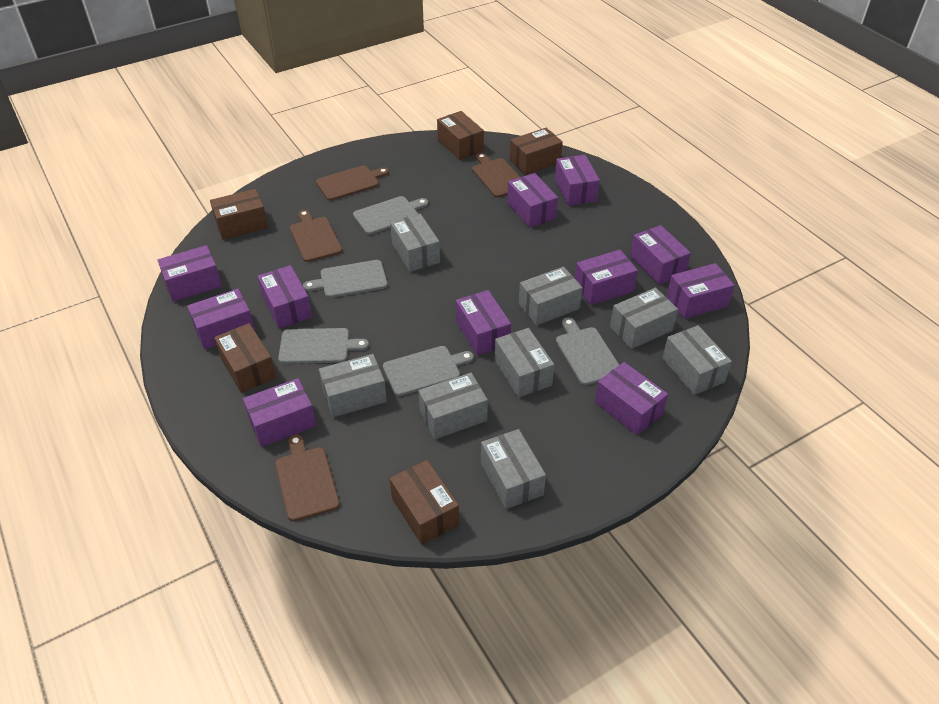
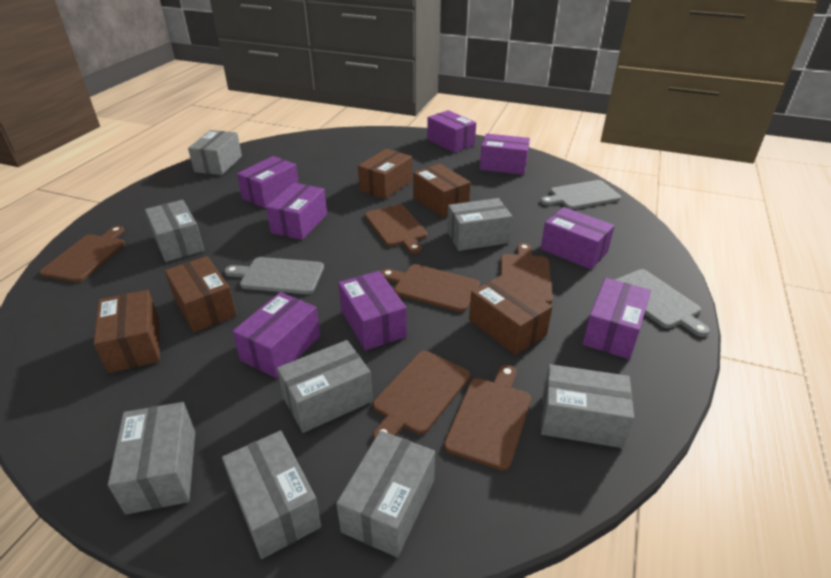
brown cutting board: [275,435,340,521] [290,210,342,262] [316,165,389,201] [472,153,520,197] = 4 -> [40,226,125,282] [365,204,427,254] [373,351,470,440] [381,264,480,312] [444,365,531,471] [500,243,553,304] = 6
grey cutting board: [278,328,369,364] [303,260,388,298] [353,196,428,235] [383,346,474,396] [556,318,619,385] = 5 -> [225,257,324,294] [541,180,621,209] [615,269,710,337] = 3
purple box: [158,245,222,302] [187,289,255,350] [243,378,316,447] [258,265,312,329] [456,290,511,356] [507,173,558,228] [555,155,600,206] [575,250,638,305] [595,362,668,435] [630,225,691,285] [667,263,735,319] = 11 -> [232,292,321,378] [237,156,299,208] [266,183,327,240] [338,271,407,351] [427,110,476,153] [480,134,530,175] [541,207,615,269] [583,278,651,359] = 8

